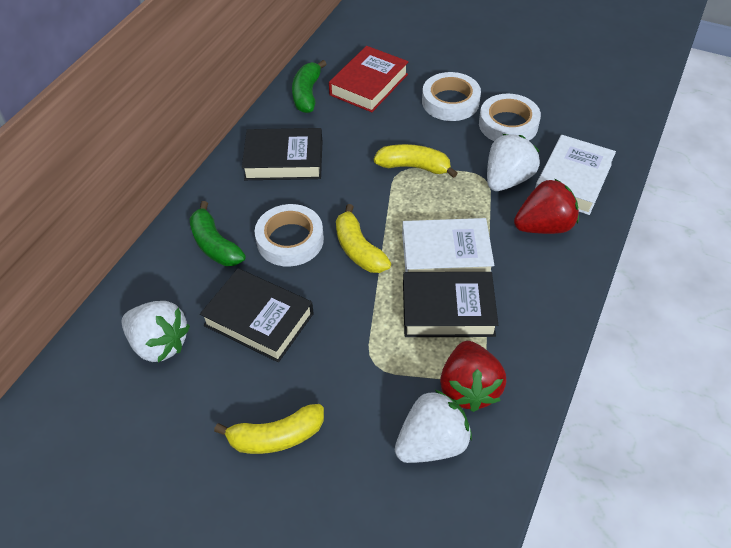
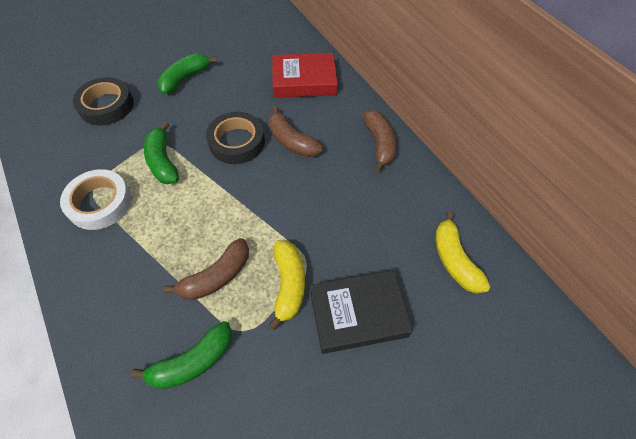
black book: [200,268,314,362] [242,128,322,180] [403,272,498,337] = 3 -> [310,270,413,354] = 1
black tape: none = 0 -> [73,77,134,126] [206,112,265,164] = 2
brown banana: none = 0 -> [164,238,249,300] [268,106,323,157] [363,110,397,172] = 3
green banana: [190,201,246,266] [292,60,326,113] = 2 -> [131,321,232,389] [144,122,179,184] [157,53,217,94] = 3
red strawberry: [440,341,507,412] [514,179,579,234] = 2 -> none = 0
white book: [402,218,494,272] [535,135,616,215] = 2 -> none = 0
white strawberry: [121,301,190,362] [395,389,472,463] [487,134,540,191] = 3 -> none = 0
white tape: [255,204,324,267] [422,72,481,121] [479,94,541,141] = 3 -> [60,169,132,230] = 1
yellow banana: [214,404,324,454] [336,204,391,273] [374,144,458,178] = 3 -> [268,240,305,330] [435,212,490,293] = 2

